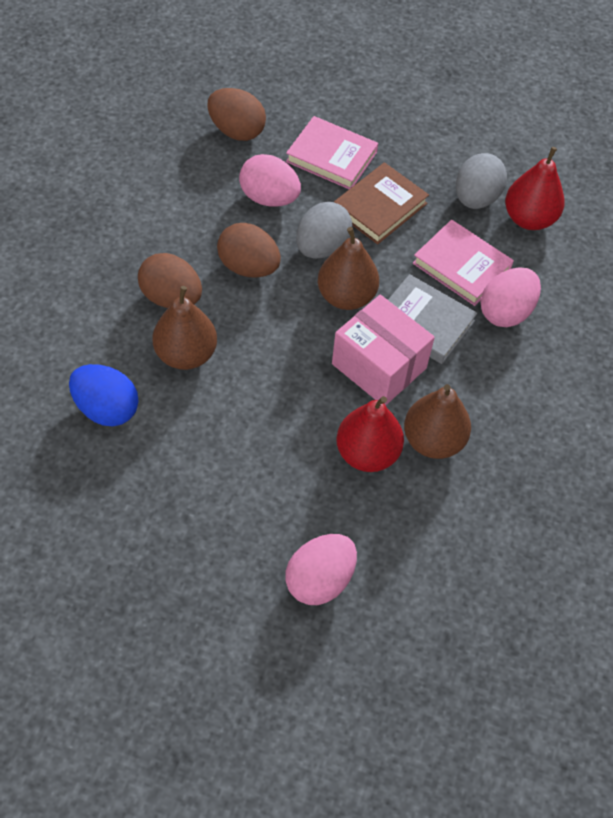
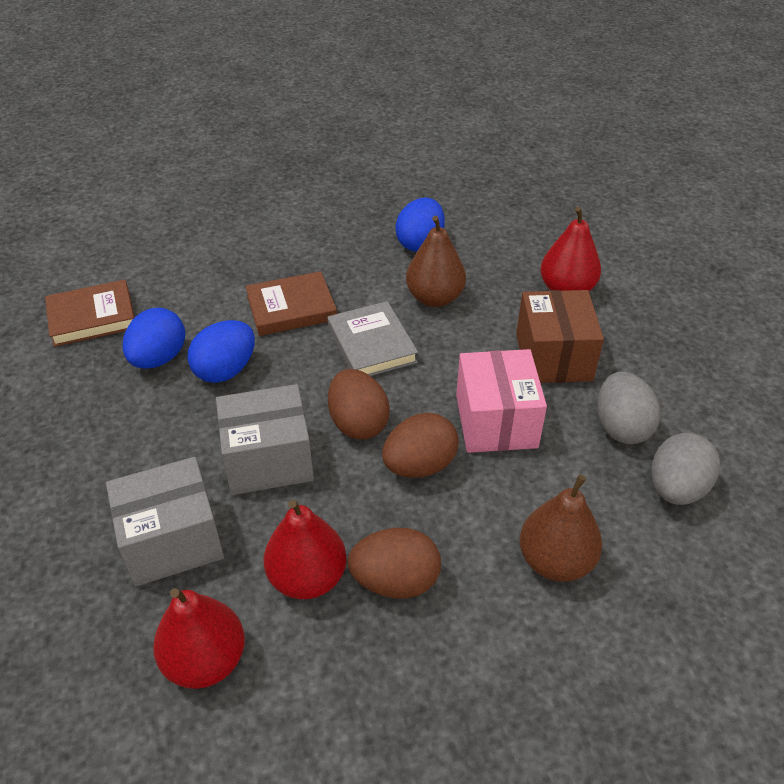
blue egg: [69,364,138,426] = 1 -> [123,308,185,369] [187,320,255,383] [395,197,444,252] = 3
brown book: [334,162,429,244] = 1 -> [45,280,134,347] [246,271,337,336] = 2
brown box: none = 0 -> [516,290,604,383] = 1
brown pear: [153,286,217,370] [318,227,379,310] [404,384,471,459] = 3 -> [406,216,466,307] [520,475,602,582] = 2
grey box: none = 0 -> [106,457,224,587] [216,384,314,495] = 2
pink book: [286,116,378,189] [413,220,514,306] = 2 -> none = 0
pink egg: [239,154,301,206] [285,534,357,605] [481,267,541,327] = 3 -> none = 0
red pear: [336,396,404,472] [505,147,565,230] = 2 -> [153,588,245,689] [264,500,347,599] [540,207,601,291] = 3

